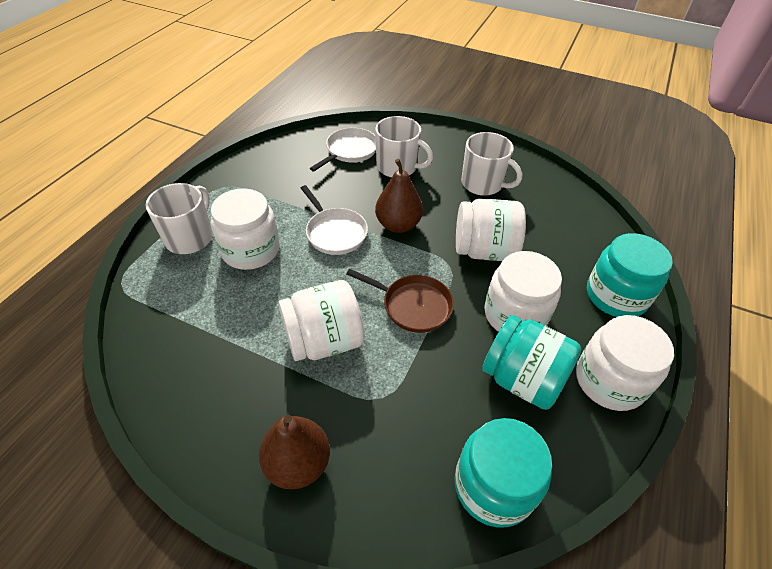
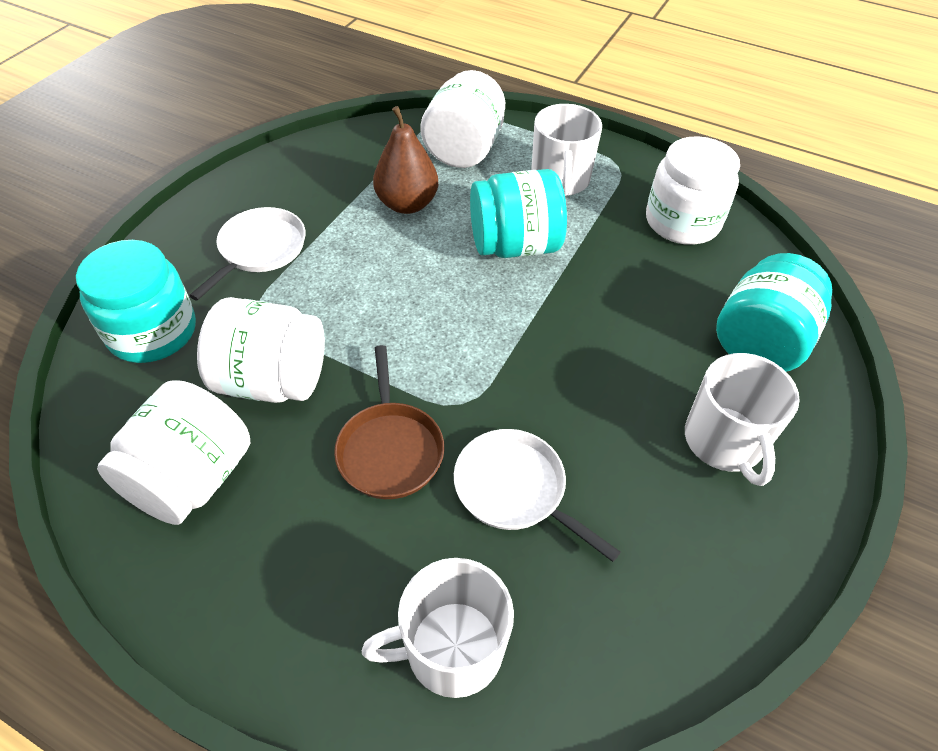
brown pear: [259,415,330,489] [375,159,423,233] = 2 -> [373,106,438,214] = 1
white jar: [211,188,280,270] [278,280,365,361] [456,199,526,261] [484,251,562,332] [576,315,674,411] = 5 -> [97,380,250,525] [197,297,325,403] [420,70,505,168] [646,136,740,245] = 4

